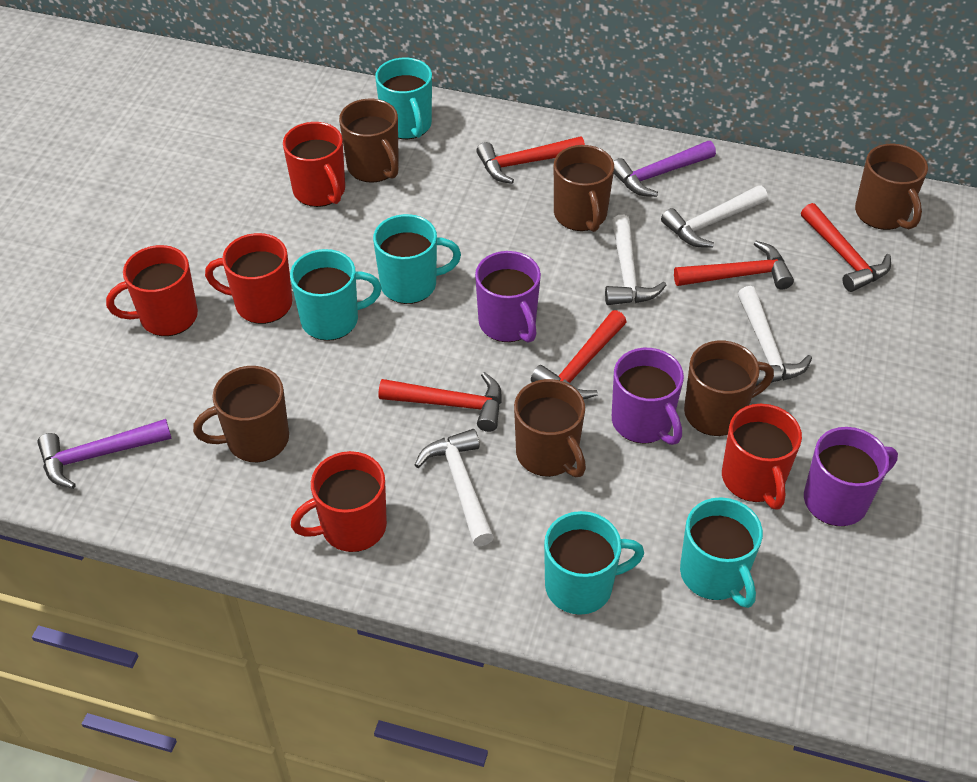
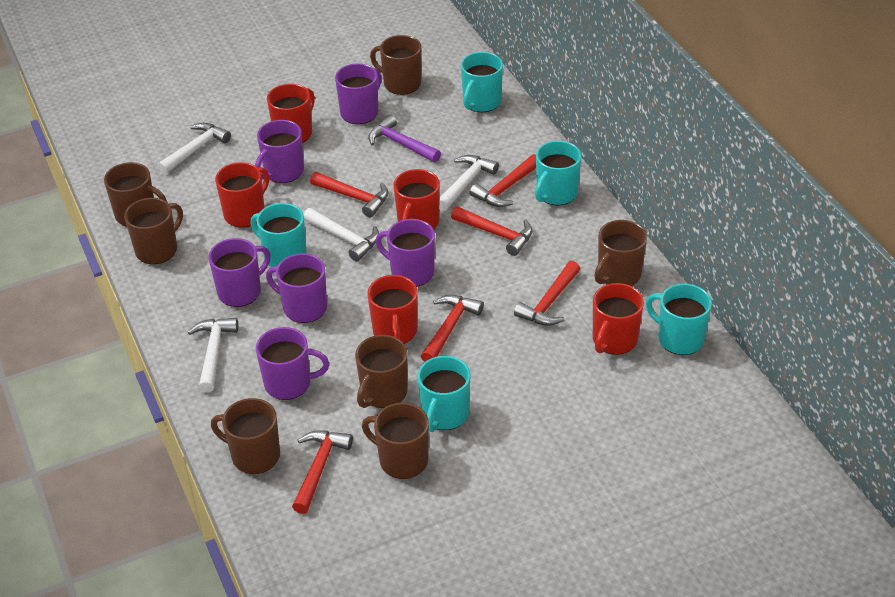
brown mug: [193,366,289,462] [339,99,399,183] [514,379,586,477] [554,145,614,232] [684,341,774,436] [855,144,928,230] = 6 -> [104,162,167,227] [124,198,183,264] [211,398,280,474] [355,335,408,408] [362,402,429,479] [370,35,421,95] [595,220,647,286] = 7
purple hammer: [37,419,172,489] [613,141,716,197] = 2 -> [368,115,441,162] = 1
purple mug: [475,251,541,343] [612,348,684,445] [804,427,898,526] = 3 -> [208,238,271,307] [255,120,304,183] [256,327,329,400] [266,253,327,323] [335,63,381,124] [376,219,435,287] = 6
red hammer: [379,372,502,432] [476,136,585,184] [531,310,626,400] [674,241,794,289] [801,203,891,292] = 5 -> [292,430,353,514] [310,172,388,217] [421,295,484,362] [451,206,533,256] [470,154,536,207] [514,261,580,326] = 6

